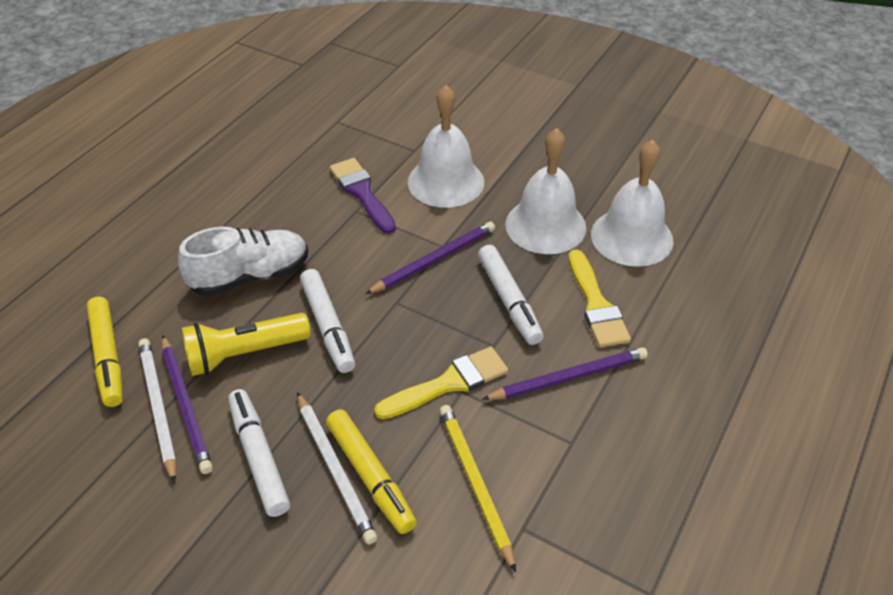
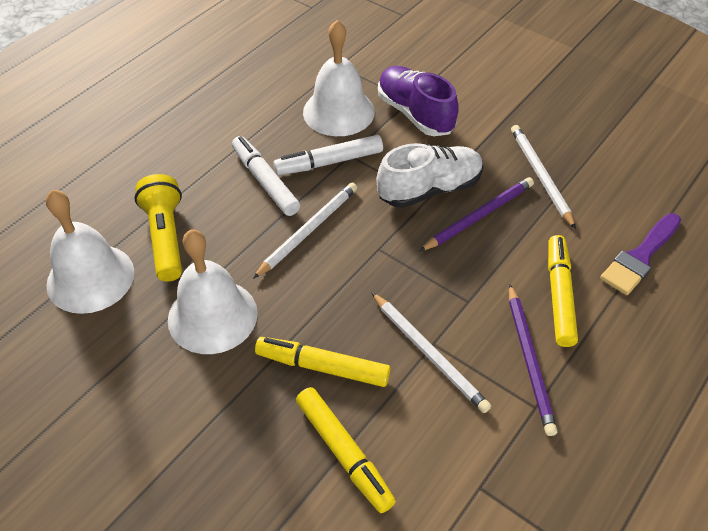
purple pencil: [162,336,213,474] [365,222,495,294] [482,347,648,400] = 3 -> [420,177,534,251] [509,284,558,436] = 2
purple shoe: none = 0 -> [378,66,459,136] = 1
white marker: [228,389,290,517] [300,269,355,373] [478,245,543,345] = 3 -> [232,136,300,216] [273,135,383,175] = 2
white pencil: [138,338,177,483] [297,392,378,544] = 2 -> [253,182,357,279] [371,292,491,413] [511,125,576,229] = 3
yellow brush: [374,347,508,419] [568,250,631,348] = 2 -> none = 0
yellow marker: [87,297,123,407] [326,409,417,534] = 2 -> [255,337,390,387] [296,387,396,513] [548,235,578,347] = 3
yellow pencil: [440,405,516,572] = 1 -> none = 0

